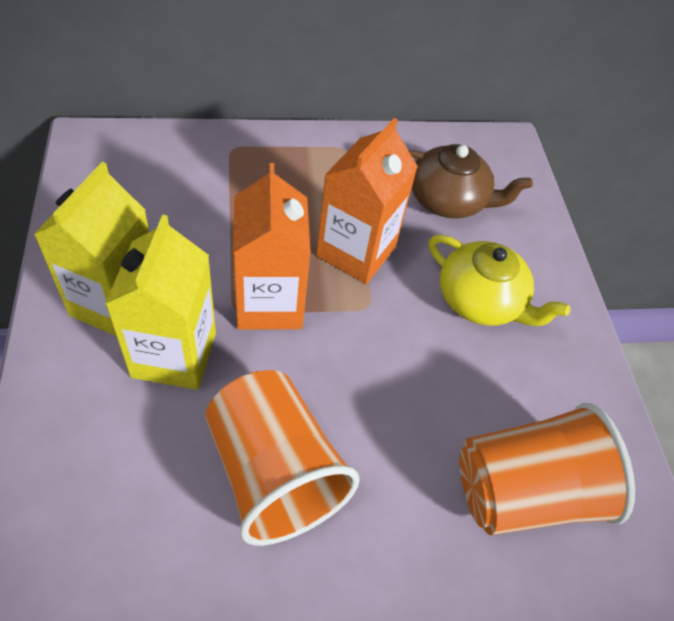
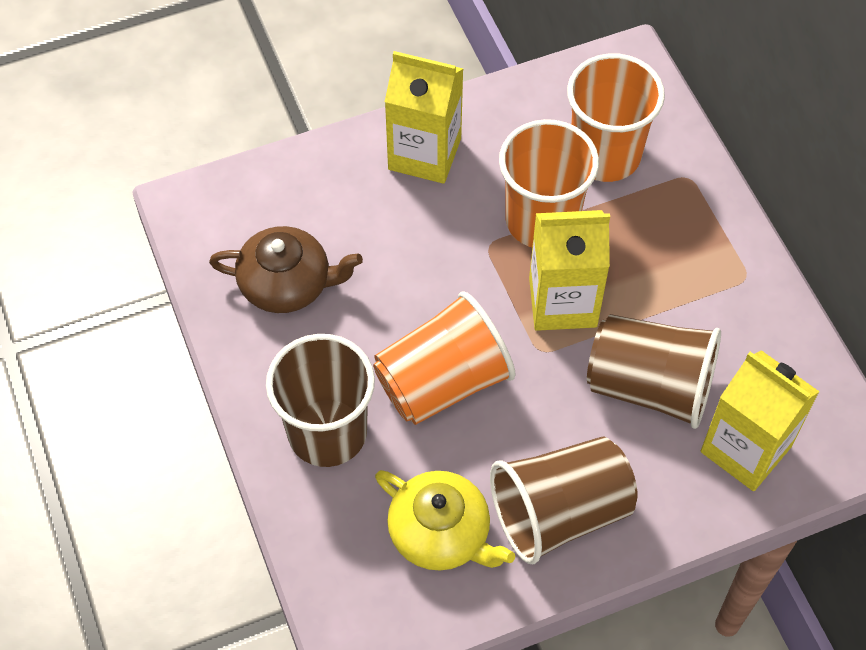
brown cup: none = 0 -> [266,334,375,467] [490,437,637,564] [587,314,721,429] = 3
orange carton: [233,163,311,330] [316,118,418,284] = 2 -> none = 0
orange cup: [205,370,360,546] [459,403,635,535] = 2 -> [373,291,516,425] [499,119,599,247] [567,53,665,182] = 3
yellow carton: [33,162,149,336] [105,215,216,390] = 2 -> [385,51,463,184] [529,210,610,331] [701,350,820,491] = 3

